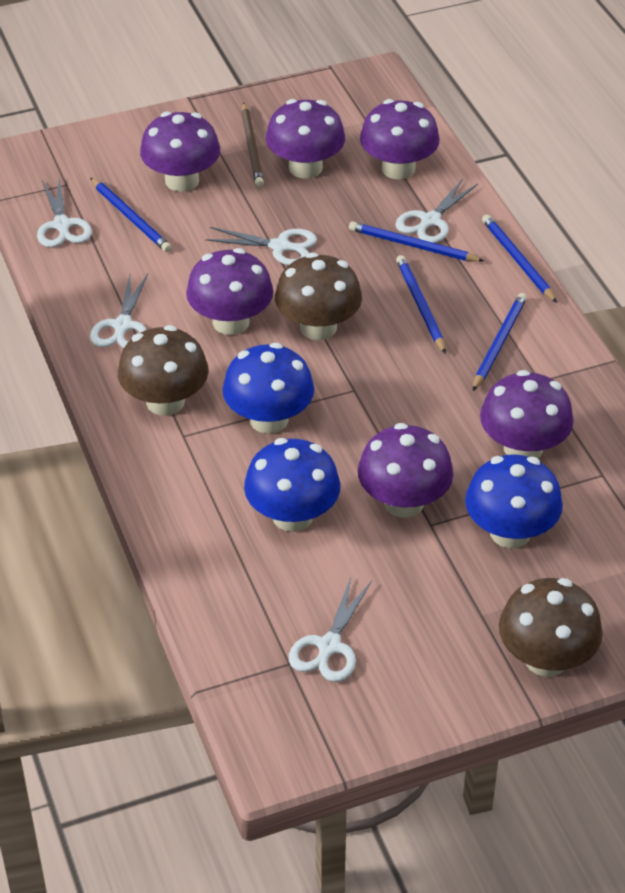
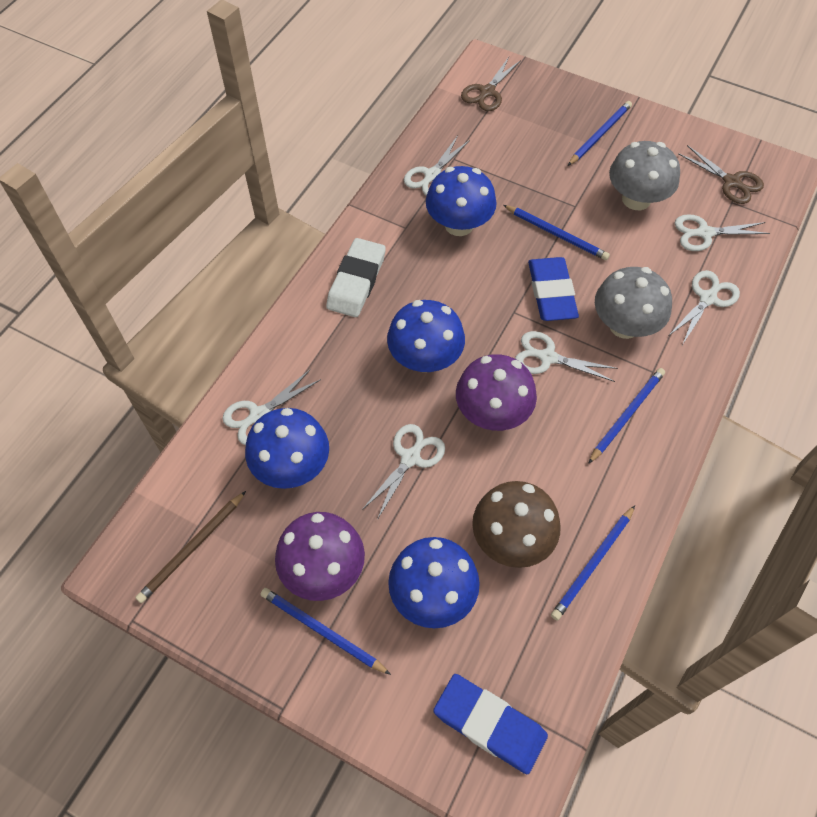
blue eraser: none = 0 -> [433,674,548,774] [528,257,579,321] = 2
blue mushroom: [223,343,314,434] [244,438,341,532] [465,454,563,548] = 3 -> [245,408,329,489] [387,300,465,372] [388,537,480,628] [426,166,497,236] = 4
brown mushroom: [118,325,209,416] [275,253,362,340] [499,578,603,677] = 3 -> [472,481,561,568] = 1
brown scissors: none = 0 -> [461,57,521,111] [678,145,764,204] = 2
grey mushroom: none = 0 -> [595,267,672,339] [609,141,680,210] = 2
purple mushroom: [140,111,220,192] [186,248,273,335] [266,99,345,179] [358,423,454,518] [360,99,440,180] [480,370,574,458] = 6 -> [275,512,365,601] [456,354,537,431] = 2
white eraser: none = 0 -> [326,238,386,317] = 1
white scissors: [37,177,92,248] [90,274,148,348] [205,227,317,265] [289,577,372,682] [396,179,478,243] = 5 -> [223,369,321,445] [362,424,445,520] [404,135,470,196] [515,331,618,382] [668,270,740,345] [675,214,770,251] = 6

